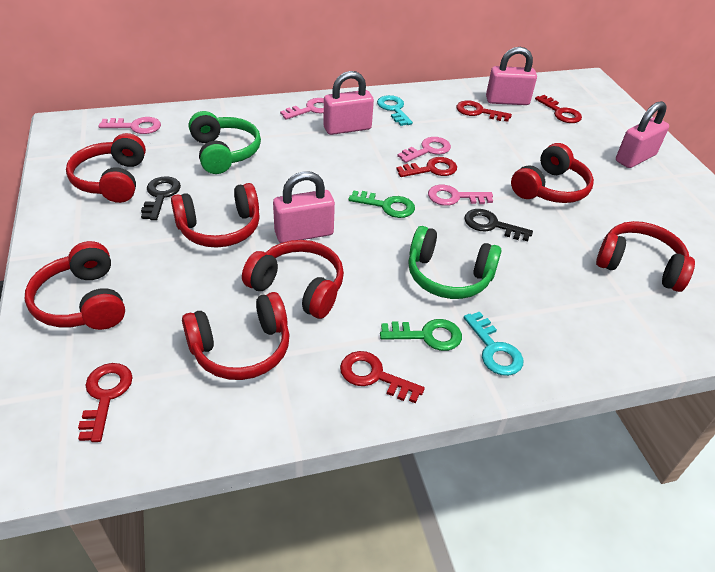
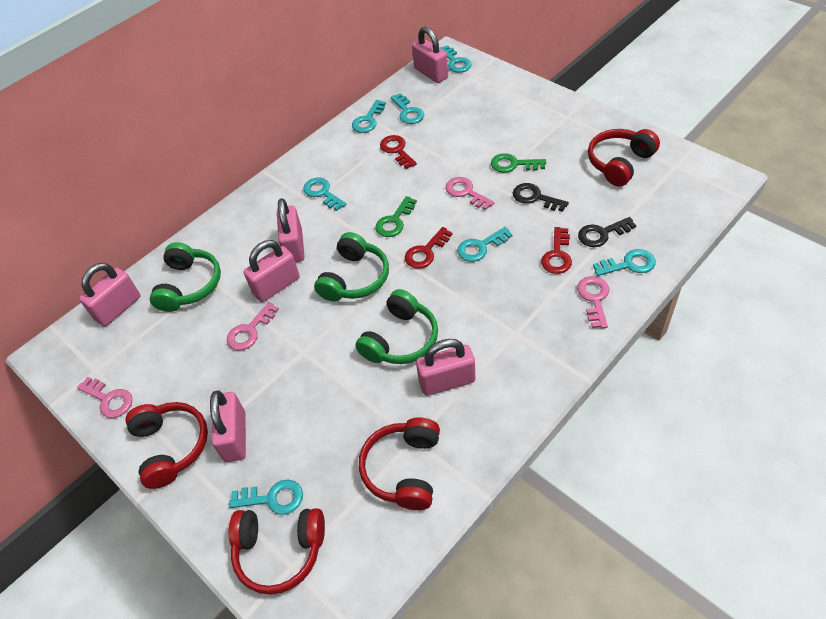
green headphones: [189,111,261,174] [408,226,502,299] = 2 -> [150,242,221,312] [314,232,389,302] [355,289,438,364] = 3
pink padlock: [273,171,335,243] [323,71,374,135] [486,47,537,105] [616,101,669,168] = 4 -> [79,263,141,326] [210,390,246,462] [244,240,300,302] [277,198,305,262] [412,27,448,83] [416,339,476,396] = 6
red headphones: [25,241,125,330] [66,133,146,203] [171,183,260,248] [182,292,290,380] [242,240,344,319] [511,143,594,203] [596,221,695,292] = 7 -> [125,402,208,489] [229,508,325,595] [359,418,440,510] [588,129,660,187] = 4
red key: [78,363,133,442] [340,351,425,403] [396,157,457,177] [457,100,512,122] [535,95,582,123] = 5 -> [380,135,417,169] [405,227,452,269] [541,227,572,274] = 3
turquoise key: [377,95,413,126] [464,312,523,376] = 2 -> [229,480,303,515] [303,178,346,211] [352,100,386,133] [391,93,424,124] [440,45,472,73] [457,227,513,262] [593,249,656,276] = 7

